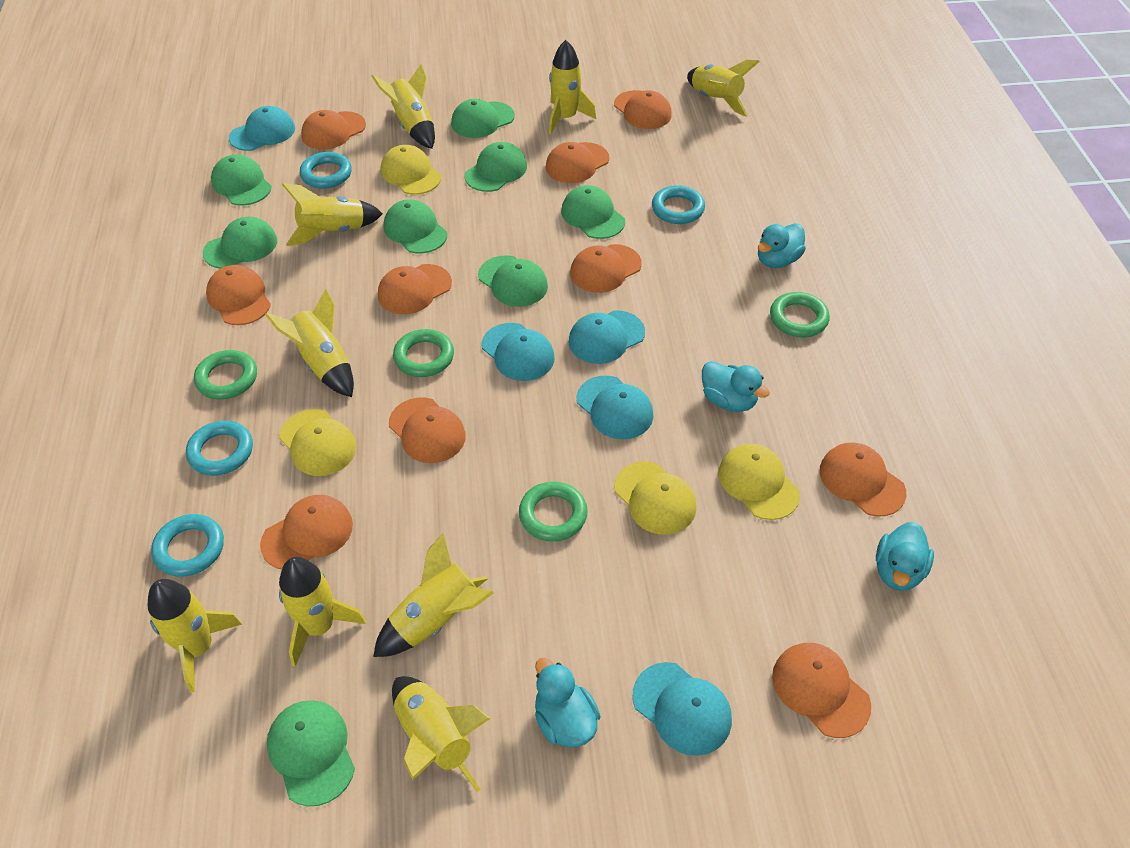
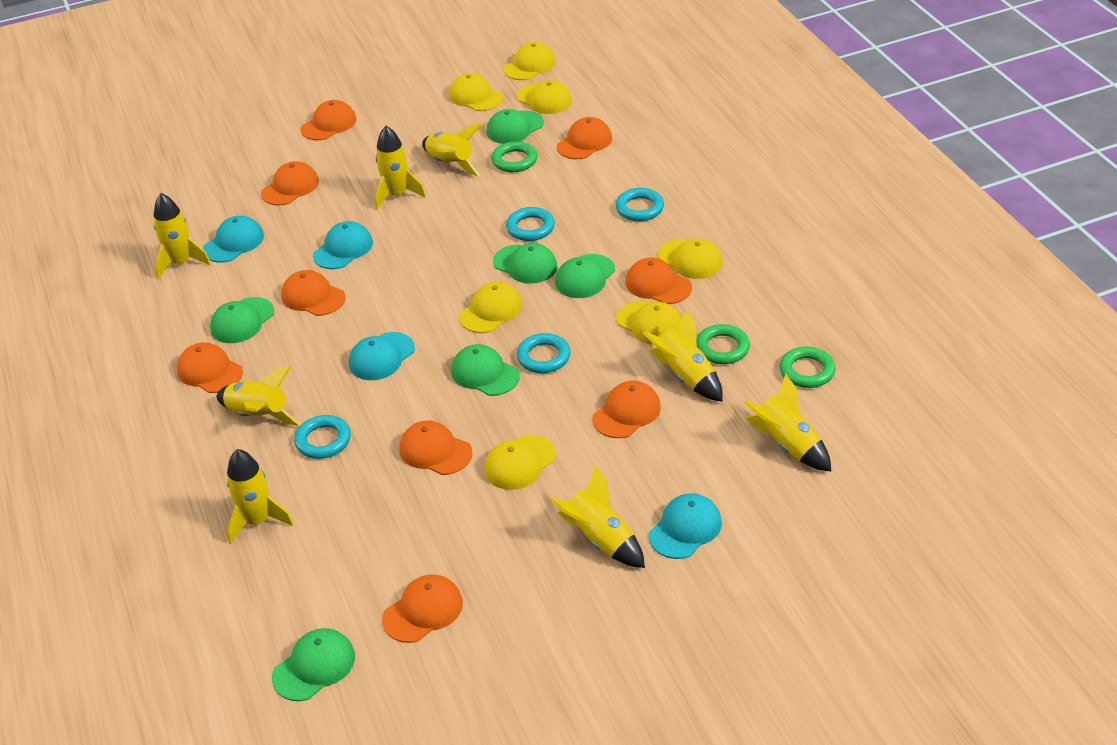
green cap: [203,217,277,269] [211,155,272,206] [266,700,355,806] [384,199,448,254] [451,99,515,138] [464,142,527,192] [478,255,548,307] [561,185,625,239] = 8 -> [210,297,274,343] [272,628,355,701] [451,344,520,396] [486,109,544,144] [493,243,558,284] [555,254,615,298] = 6
green ring: [194,350,257,400] [393,329,454,377] [519,481,588,542] [770,292,830,337] = 4 -> [491,141,537,172] [697,324,750,364] [780,346,836,388] = 3
orange cap: [206,265,271,325] [260,495,353,570] [301,110,366,150] [378,264,452,314] [389,398,466,463] [546,142,609,183] [570,244,642,293] [614,90,672,129] [772,643,871,738] [819,443,906,517] = 10 -> [177,342,243,393] [261,161,319,206] [281,270,345,316] [301,100,356,140] [382,574,463,643] [400,420,473,475] [557,117,612,159] [592,381,661,438] [626,258,692,304] = 9
turquoise cap: [229,106,295,151] [482,323,555,381] [569,310,645,364] [577,376,653,439] [633,662,732,756] = 5 -> [203,216,264,263] [313,221,373,269] [349,332,415,380] [649,493,722,559] = 4
turquoise duck: [535,658,601,747] [702,361,770,412] [758,223,806,268] [876,522,934,591] = 4 -> none = 0
yellow cap: [279,409,356,476] [381,145,441,195] [614,461,696,535] [718,444,800,520] = 4 -> [449,73,503,111] [459,282,522,333] [484,435,556,490] [503,42,556,80] [517,80,572,114] [616,301,682,345] [658,238,723,279] = 7
yellow rocket: [148,579,242,692] [265,289,354,397] [279,557,366,667] [282,183,383,246] [371,64,435,149] [373,533,493,657] [392,676,491,793] [549,40,596,134] [687,60,760,117] = 9 -> [154,193,211,279] [217,366,301,426] [227,449,294,544] [375,126,426,210] [422,124,482,177] [550,465,645,568] [643,309,723,402] [745,374,831,471] = 8

